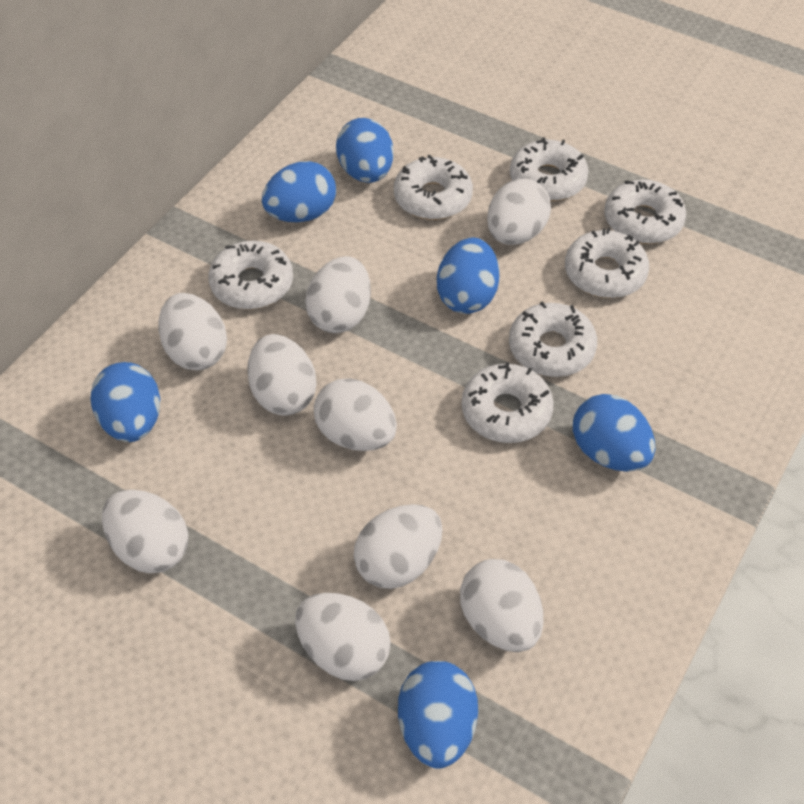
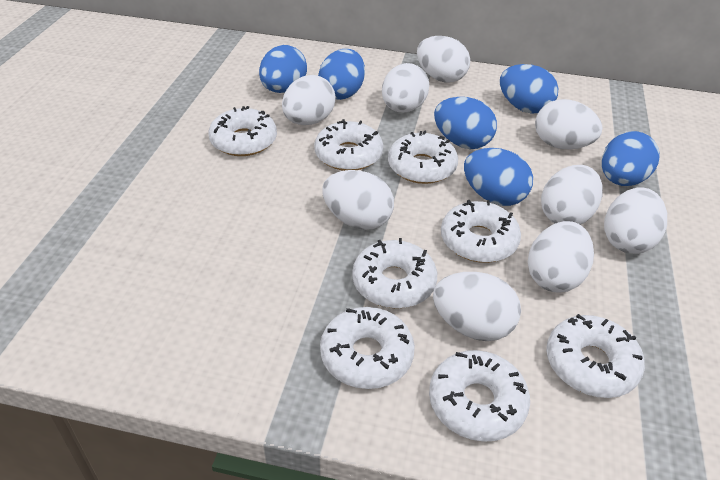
white donut: [208,241,293,310] [394,155,473,220] [462,362,554,443] [509,301,597,377] [510,137,589,201] [565,228,649,298] [605,180,686,244] = 7 -> [208,106,277,156] [314,119,383,171] [320,307,415,389] [352,238,437,309] [388,130,458,184] [429,350,530,442] [441,200,521,263] [546,314,645,398] = 8

